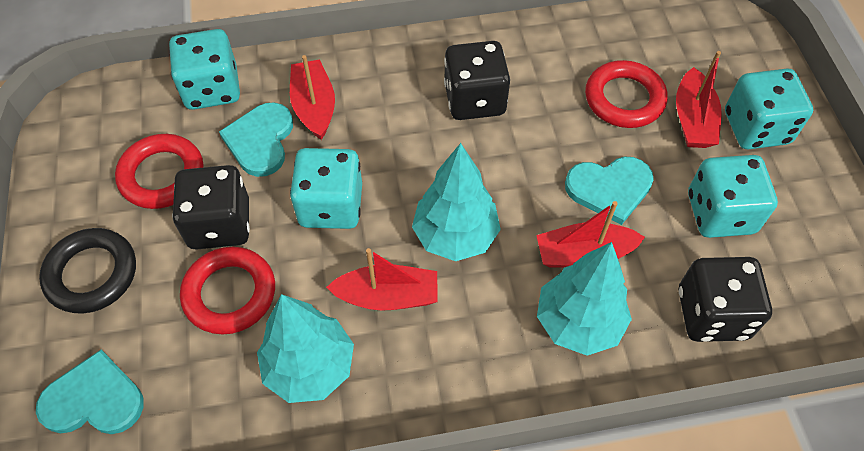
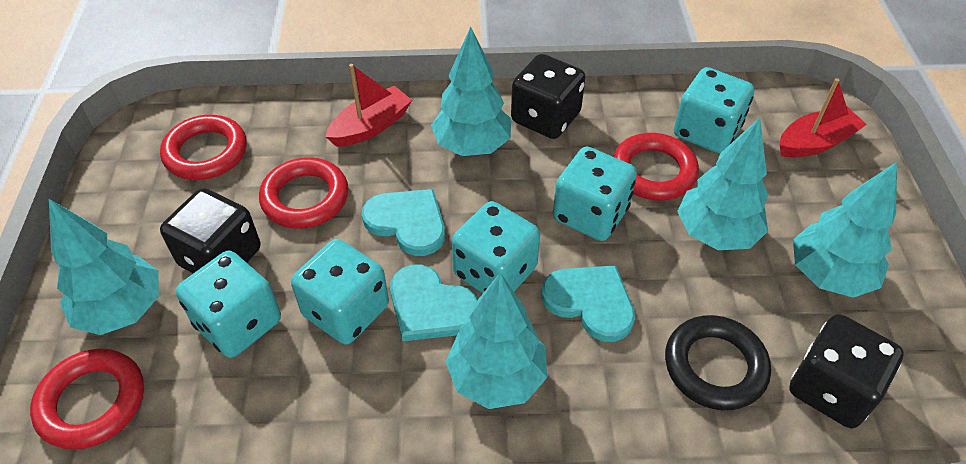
red boat: [290,55,335,140] [326,248,438,311] [536,201,645,268] [676,51,722,148] = 4 -> [326,64,412,147] [780,78,867,158] = 2
red ring: [115,134,203,209] [180,247,275,335] [585,60,667,128] = 3 -> [30,349,144,450] [160,115,247,180] [259,157,348,229] [613,133,699,201] = 4
turquoise dice: [169,29,240,110] [290,148,362,229] [688,155,778,238] [725,69,813,149] = 4 -> [176,251,281,358] [291,239,389,344] [452,201,540,293] [553,147,637,241] [674,67,754,153] = 5
turquoise tree: [257,294,354,403] [412,143,501,261] [537,242,632,356] = 3 -> [49,199,159,335] [431,27,511,156] [446,273,547,409] [677,118,768,250] [793,162,897,298] = 5

